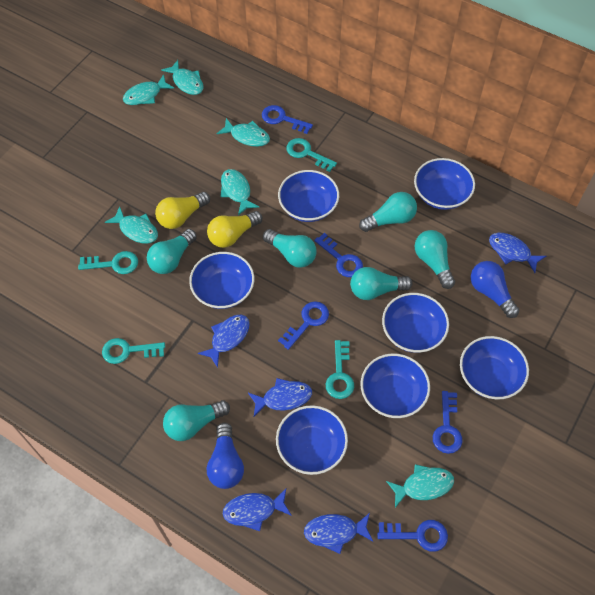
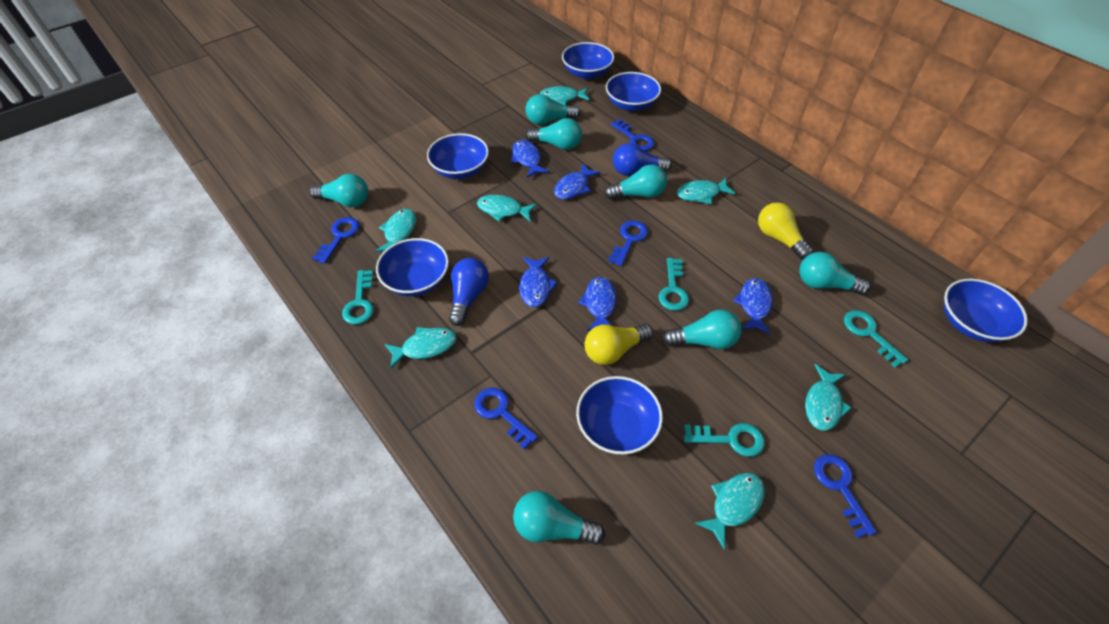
blue bowl: [189,252,254,309] [276,405,348,475] [278,170,339,222] [361,353,430,418] [382,293,449,353] [414,158,475,210] [460,336,529,399] = 7 -> [376,238,449,296] [427,133,489,179] [562,42,614,79] [576,376,663,455] [606,72,661,111] [944,278,1028,342] = 6
turquoise fish: [105,206,158,244] [123,74,174,105] [161,60,204,95] [217,118,270,147] [220,169,260,215] [386,464,454,508] = 6 -> [375,209,416,252] [384,327,456,369] [477,195,537,221] [540,86,590,105] [677,178,736,204] [695,473,765,549] [805,364,851,431] = 7
turquoise light bulb: [147,229,197,274] [163,400,230,441] [263,229,317,268] [350,267,413,300] [359,192,417,232] [415,230,455,289] = 6 -> [309,174,368,207] [513,491,605,545] [525,94,580,125] [526,118,582,150] [604,164,667,200] [663,310,742,349] [799,252,871,295] = 7

